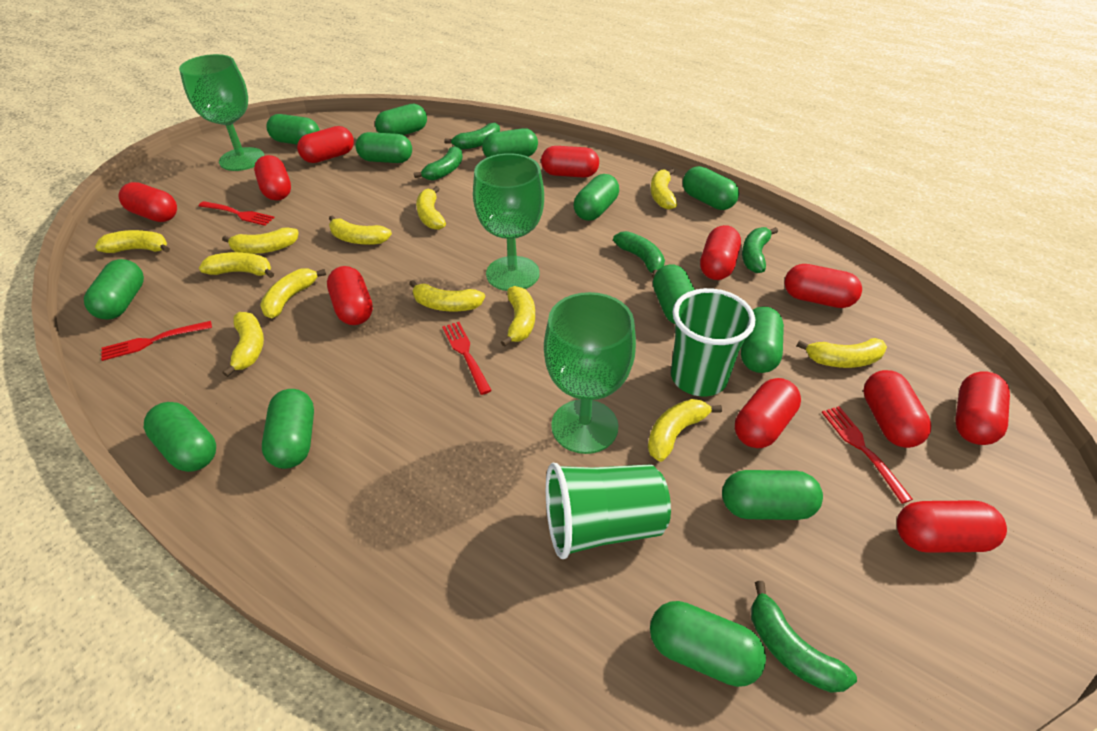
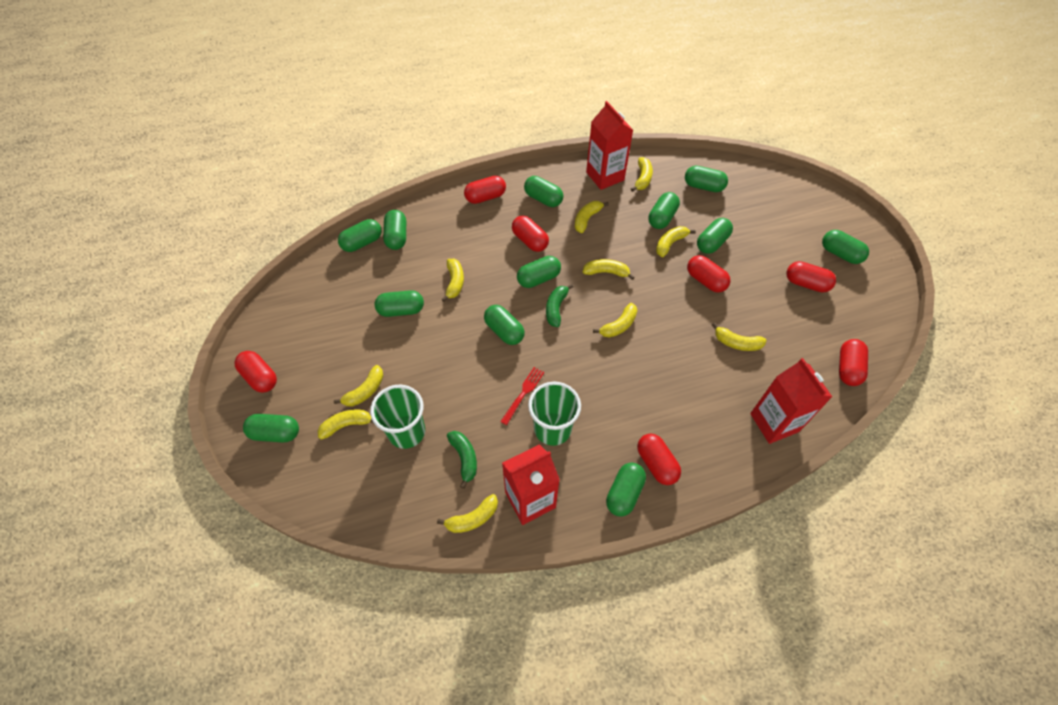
green banana: [414,146,463,181] [445,123,500,150] [613,231,665,279] [742,227,778,273] [751,581,857,693] = 5 -> [447,431,477,489] [546,284,574,327] = 2
green capsule: [84,259,144,320] [144,402,216,472] [262,389,314,469] [266,114,320,145] [355,132,412,163] [375,104,427,135] [482,128,538,157] [574,174,619,221] [650,601,766,687] [653,264,695,324] [683,166,739,210] [722,470,823,520] [741,307,784,373] = 13 -> [243,414,299,443] [338,219,382,252] [375,290,424,317] [383,210,406,250] [484,305,525,345] [517,256,561,288] [524,176,563,207] [606,463,646,517] [648,192,680,229] [685,166,728,192] [697,218,733,254] [822,230,869,264] = 12
green goblet: [179,54,265,171] [473,153,544,291] [544,292,636,454] = 3 -> none = 0
red capsule: [119,182,177,222] [254,155,291,201] [297,126,354,163] [327,266,373,325] [541,146,599,178] [700,225,741,280] [735,378,801,448] [784,264,862,308] [863,370,931,448] [897,500,1007,553] [955,371,1010,445] = 11 -> [235,351,277,393] [464,176,506,204] [512,216,549,252] [637,434,681,485] [687,255,731,293] [786,261,836,293] [839,339,868,386] = 7
red carton: none = 0 -> [502,444,560,525] [586,101,633,190] [750,358,832,444] = 3
red fork: [101,321,212,361] [199,201,275,226] [442,322,492,395] [822,406,913,504] = 4 -> [500,367,544,425] = 1
yellow banana: [95,230,170,253] [199,252,274,278] [222,227,299,254] [222,312,264,377] [260,269,326,318] [329,215,392,245] [409,280,485,312] [416,186,446,230] [501,286,535,347] [648,399,722,462] [650,168,677,210] [797,338,887,368] = 12 -> [318,409,374,440] [334,365,383,407] [437,494,498,533] [441,259,464,302] [575,201,609,233] [583,259,635,280] [593,303,637,338] [631,157,653,192] [656,226,696,257] [712,323,767,351] = 10

